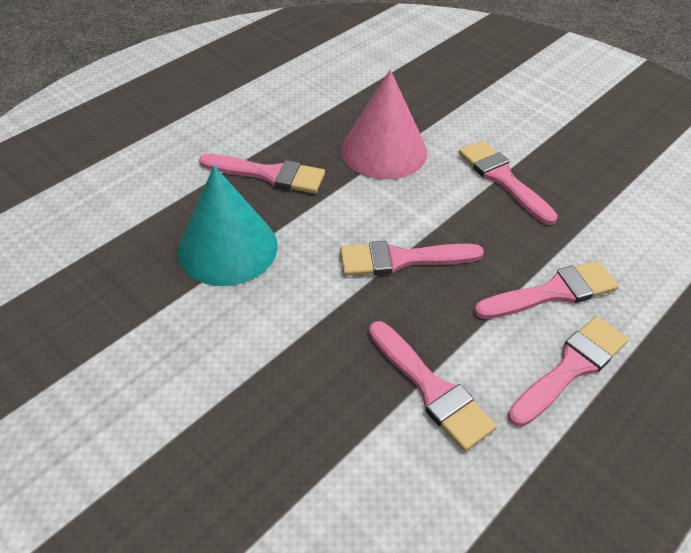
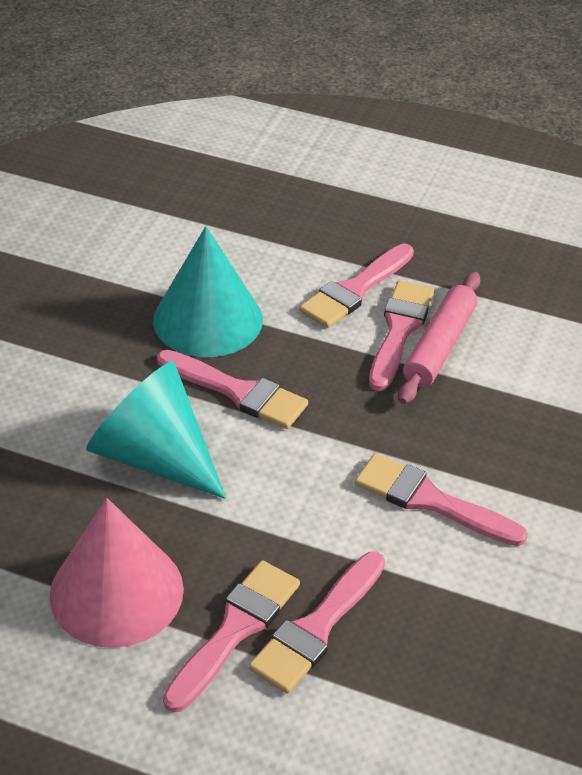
pink rolling pin: none = 0 -> [398,272,480,404] = 1
turquoise cone: [178,166,278,286] = 1 -> [86,361,226,499] [153,226,263,357] = 2

